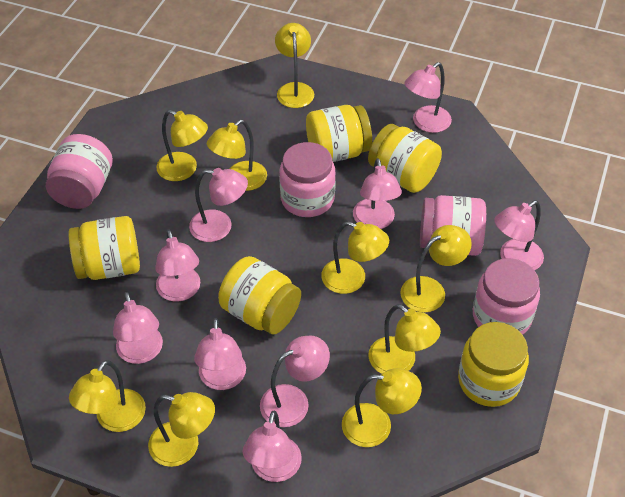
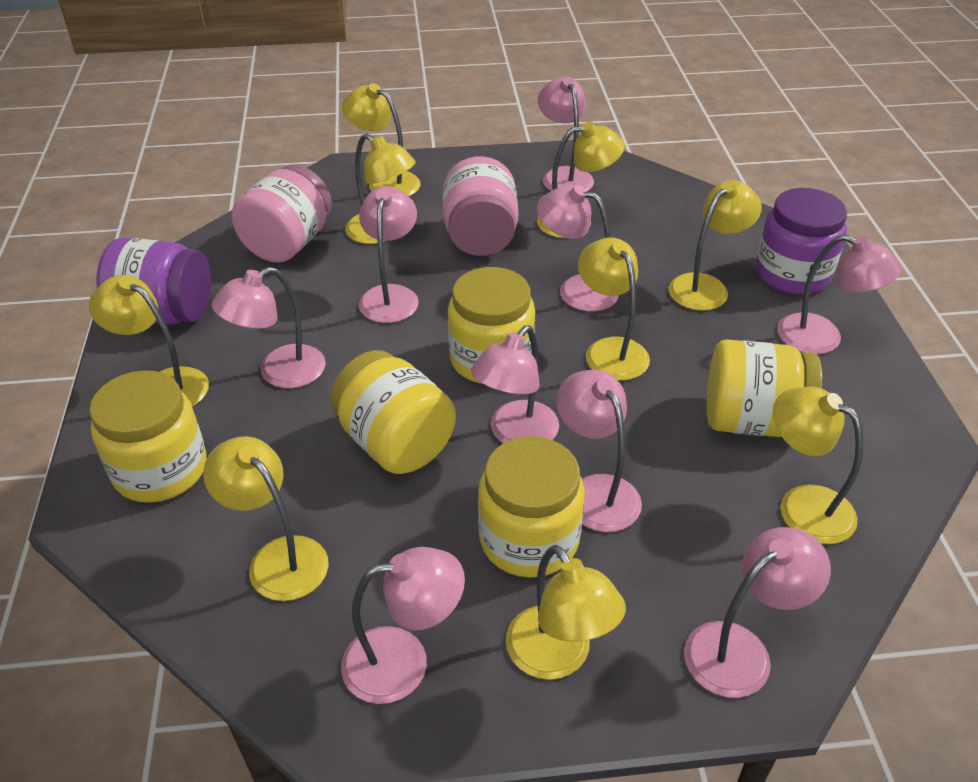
pink jar: [46,134,113,209] [279,142,336,217] [420,195,486,256] [473,258,540,335] = 4 -> [232,165,332,263] [443,156,518,256] = 2
purple jar: none = 0 -> [96,237,211,325] [755,188,847,295] = 2

